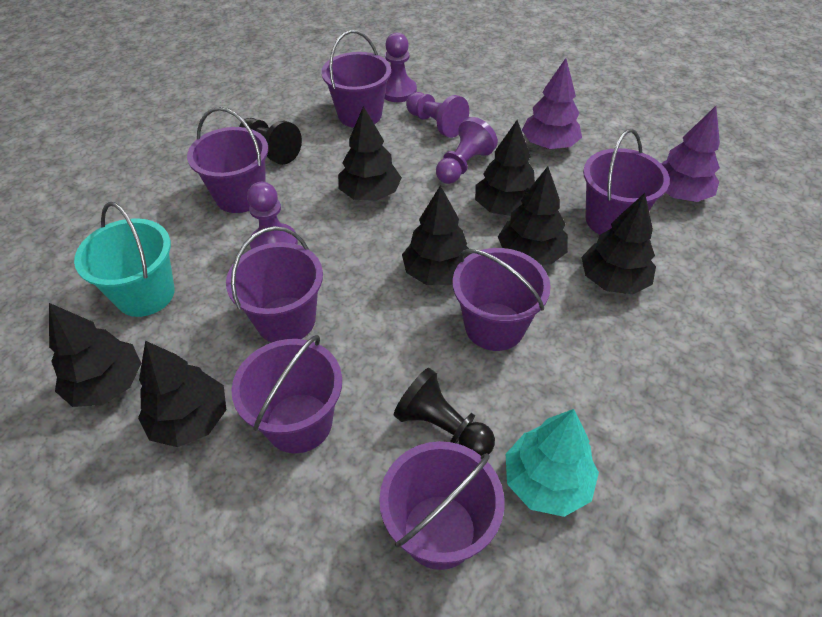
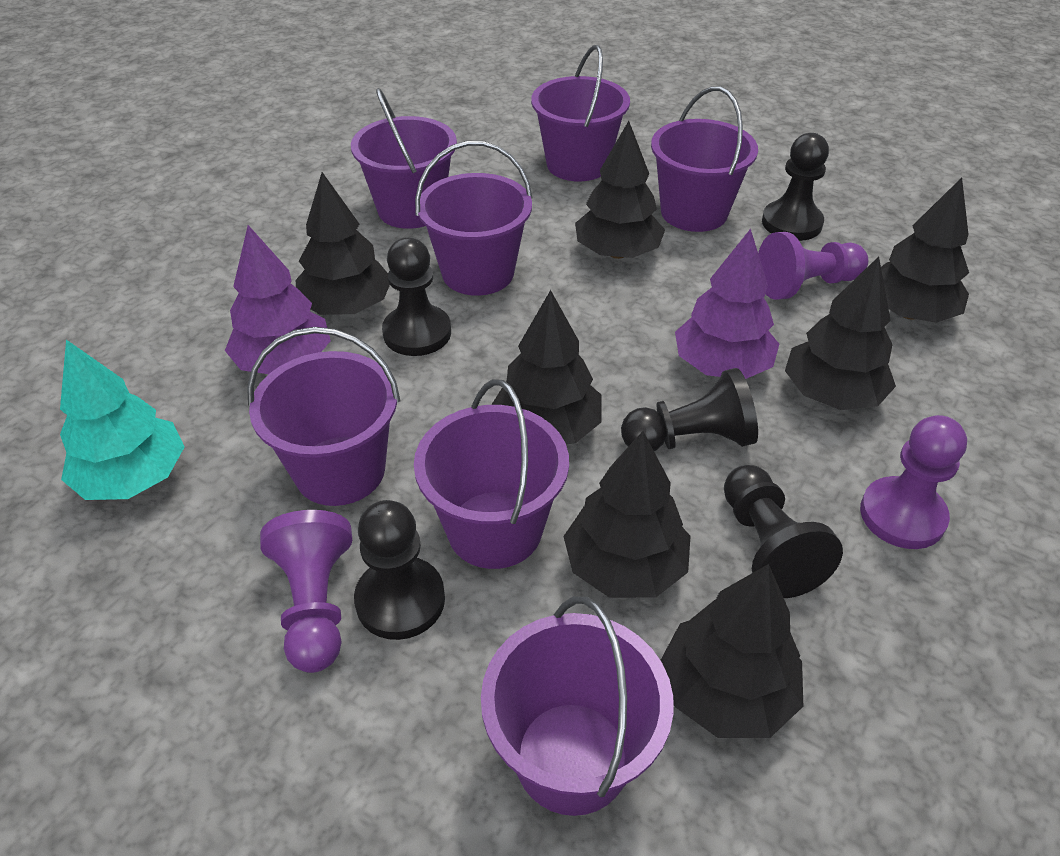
black pawn: [239,118,302,165] [393,368,495,456] = 2 -> [354,500,445,640] [382,237,451,356] [621,368,758,451] [724,465,843,598] [762,133,829,241] = 5
purple pawn: [247,182,298,249] [384,33,417,102] [406,92,469,138] [436,117,498,184] = 4 -> [260,510,352,673] [758,232,868,300] [860,415,967,549] = 3
turquoise bucket: [74,202,175,317] = 1 -> none = 0

